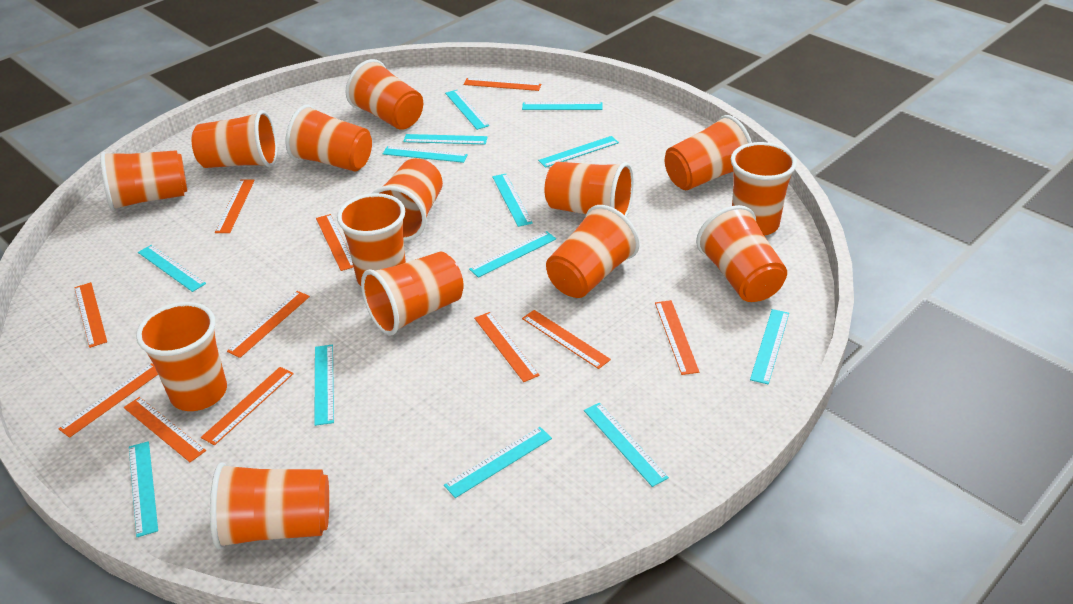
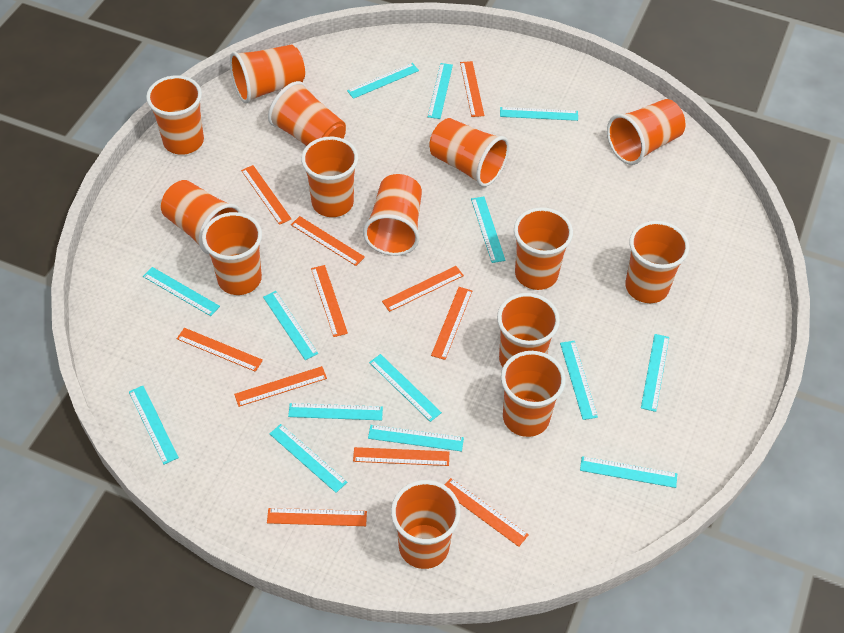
turquoise ruler: [129,441,158,537] [138,245,206,292] [314,345,334,426] [383,146,468,163] [403,134,488,145] [444,427,552,498] [445,90,489,130] [469,231,556,278] [492,174,533,227] [522,102,602,110] [538,136,619,168] [584,403,669,487] [750,309,789,384] = 13 -> [129,386,179,464] [143,267,220,316] [263,291,318,360] [269,424,347,493] [288,403,383,420] [347,63,419,99] [368,425,464,452] [369,354,442,422] [428,63,453,119] [471,196,506,263] [500,107,578,121] [560,341,598,420] [580,456,677,488] [641,334,669,412] = 14

